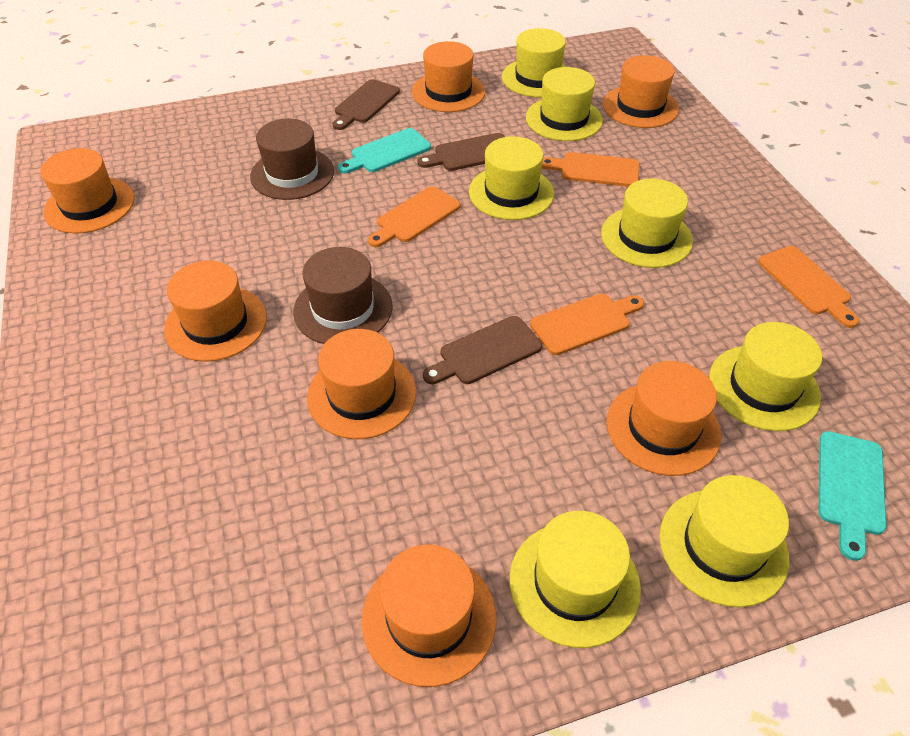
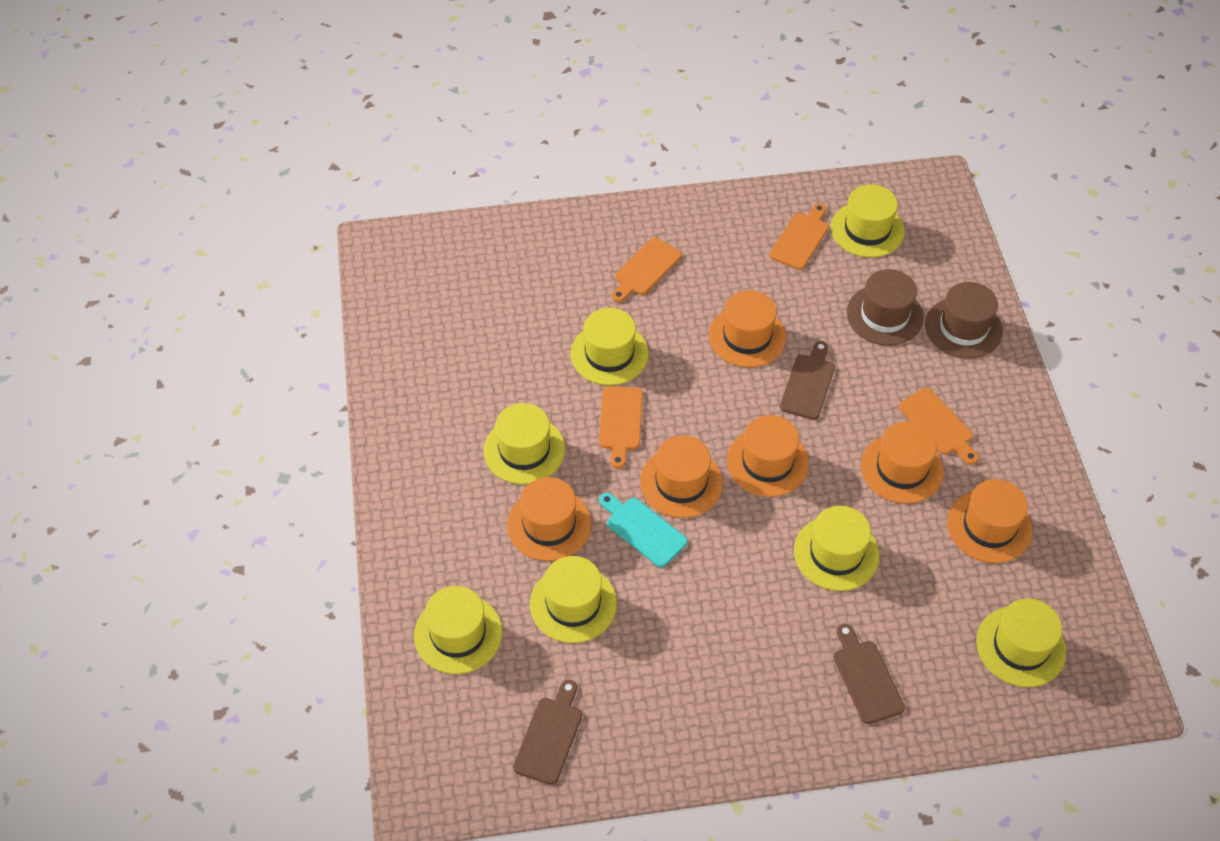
orange hat: [40,148,135,234] [164,261,267,362] [307,329,416,439] [362,544,496,687] [412,41,486,112] [603,55,679,128] [607,361,721,476] = 7 -> [507,477,591,561] [640,435,723,518] [709,290,786,367] [727,415,809,497] [861,422,944,504] [947,479,1033,563] = 6
turquoise cutting board: [338,128,431,174] [819,431,886,561] = 2 -> [599,493,688,568] = 1

